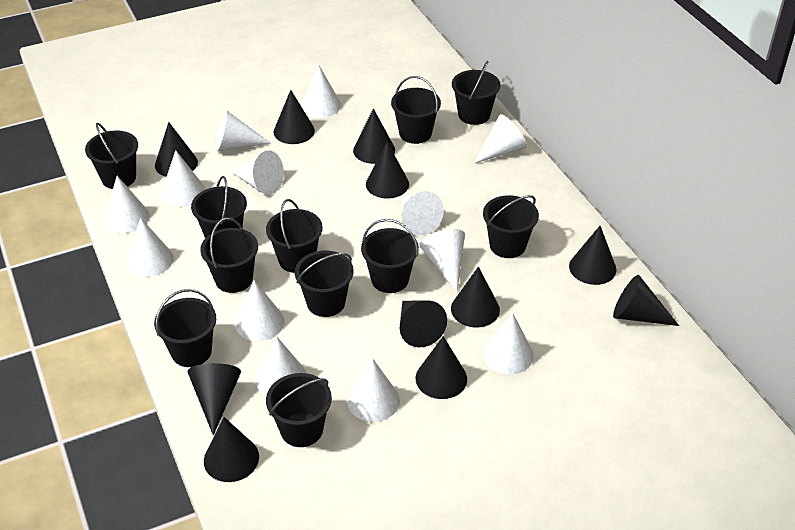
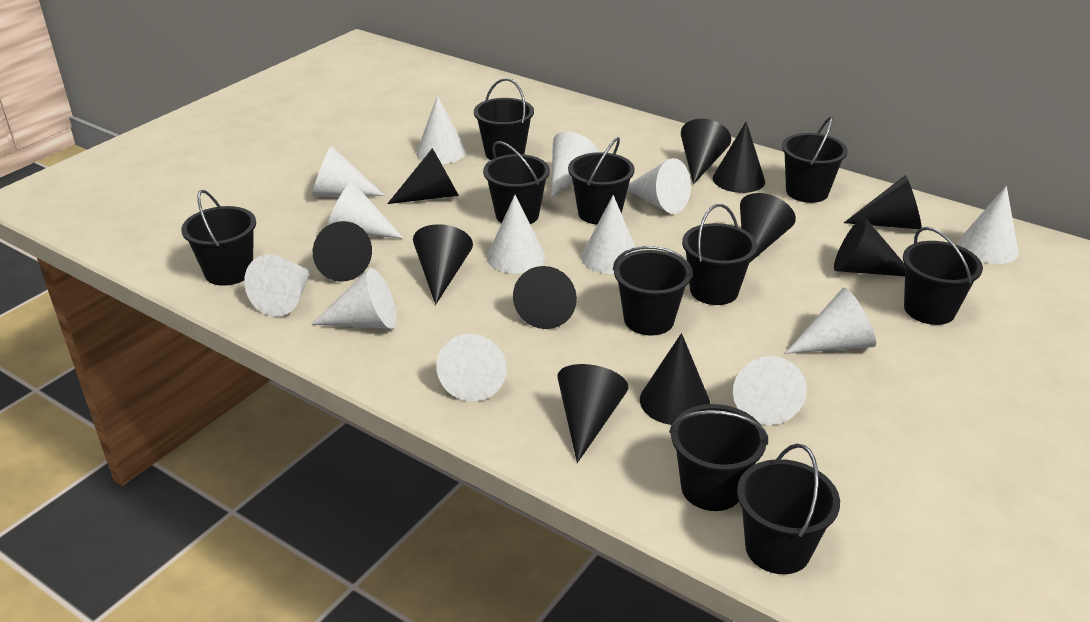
black bucket: [85,123,138,189] [154,289,216,367] [191,176,247,238] [200,218,258,293] [266,199,323,273] [266,373,332,447] [295,251,353,317] [361,219,419,293] [391,76,441,144] [452,61,501,125] [483,195,539,258] = 11 -> [181,190,256,286] [474,78,534,160] [483,141,550,224] [568,137,635,225] [613,246,693,335] [669,404,768,511] [682,204,757,305] [737,443,840,574] [782,117,848,203] [903,227,983,325] = 10

